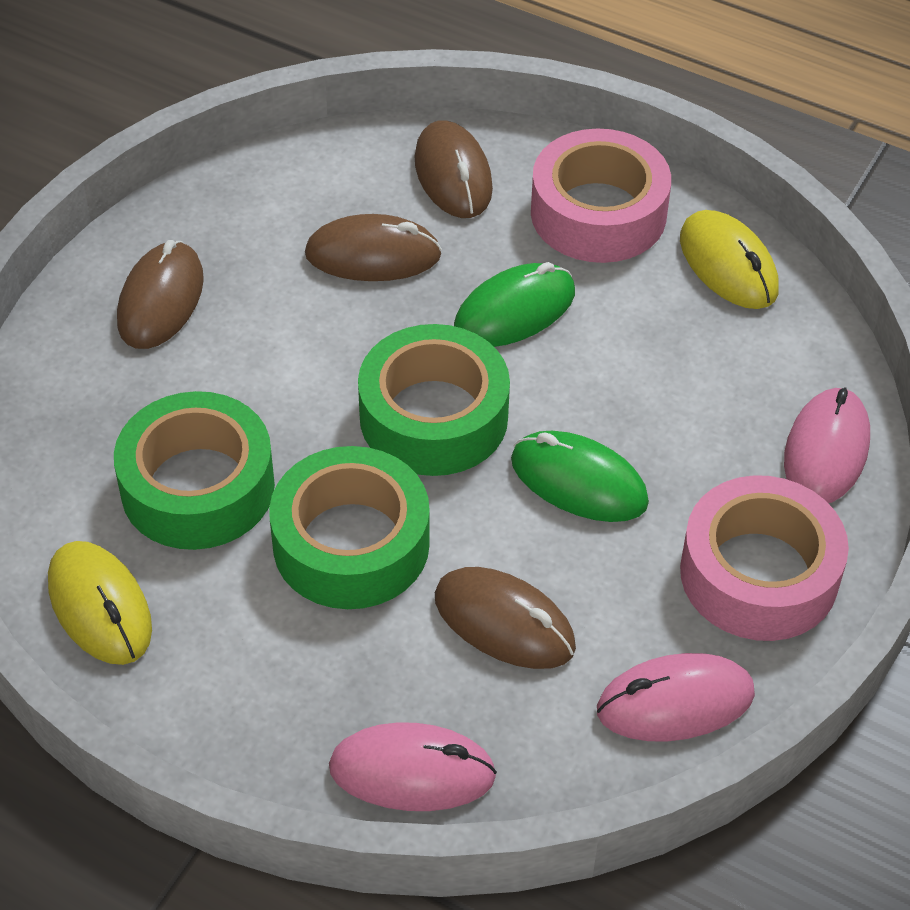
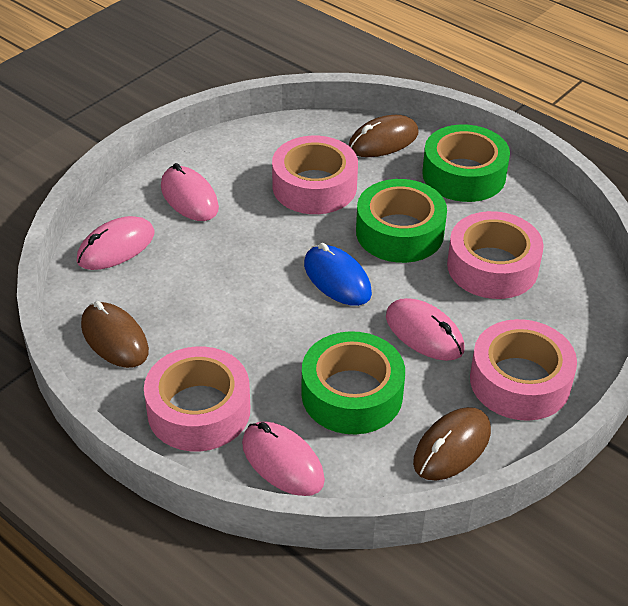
blue mouse: none = 0 -> [304,243,372,306] = 1
brown mouse: [117,240,204,349] [305,214,442,281] [415,120,493,218] [435,567,576,669] = 4 -> [81,301,149,368] [349,115,418,157] [413,407,491,481] = 3
green mouse: [454,262,575,347] [511,431,649,522] = 2 -> none = 0
pink mouse: [329,722,497,811] [597,653,755,741] [784,387,870,503] = 3 -> [77,216,154,270] [161,163,219,221] [242,421,325,496] [386,298,465,361] = 4
pink tape: [531,129,671,263] [680,475,849,641] = 2 -> [144,346,250,451] [272,136,358,214] [447,211,544,299] [470,319,577,421] = 4
yellow mouse: [48,541,152,665] [680,210,779,309] = 2 -> none = 0

